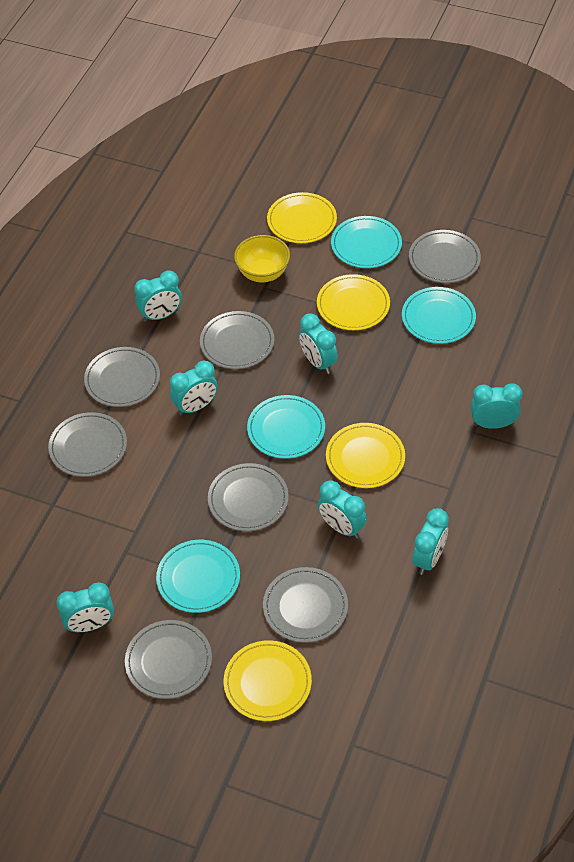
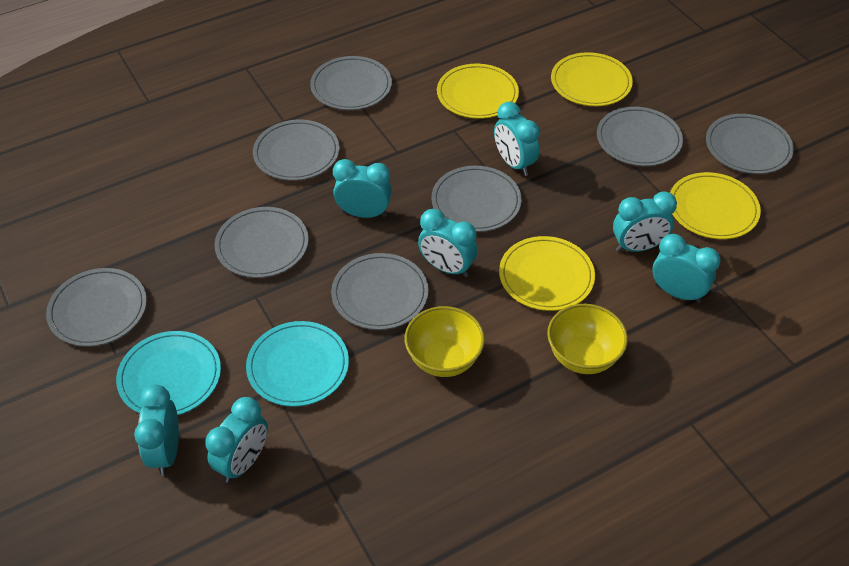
grey plate: [48,412,127,477] [84,347,160,407] [125,620,212,699] [200,311,274,369] [208,463,289,531] [263,567,348,643] [409,230,481,283] = 7 -> [46,268,147,347] [214,207,308,278] [253,120,340,181] [310,56,392,110] [331,253,428,330] [431,166,522,232] [597,107,683,166] [706,114,794,174] = 8
turquoise plate: [156,540,240,613] [247,395,325,459] [331,216,402,268] [402,287,476,344] = 4 -> [116,331,221,415] [246,321,349,407] = 2
yellow bowl: [234,235,290,282] = 1 -> [405,306,485,377] [547,304,628,374] = 2

